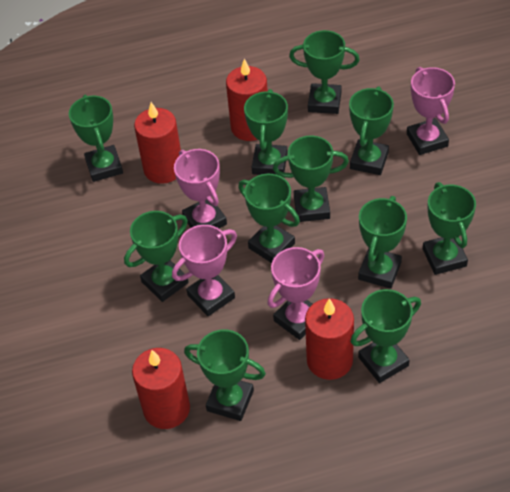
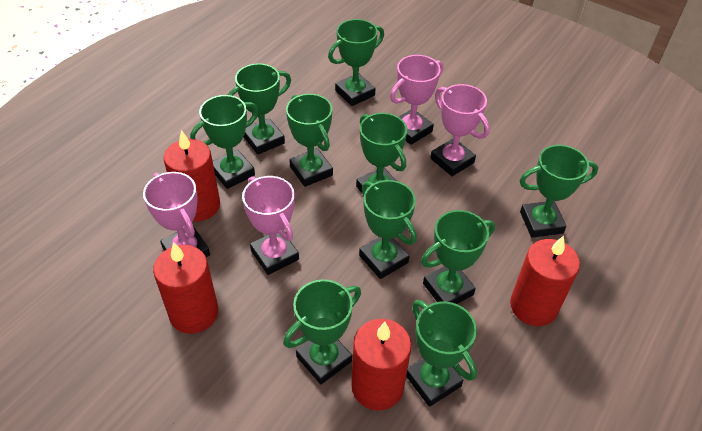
green trophy: [69,95,123,182] [124,211,189,302] [184,329,266,421] [238,174,300,263] [244,89,288,175] [273,136,349,222] [289,30,360,114] [349,86,394,175] [350,289,421,383] [358,196,407,289] [423,182,476,275] = 11 -> [190,95,259,189] [228,63,291,155] [283,279,361,384] [286,94,333,187] [328,19,384,106] [356,113,407,194] [359,180,417,279] [406,300,477,407] [421,210,495,304] [519,145,598,238] = 10

